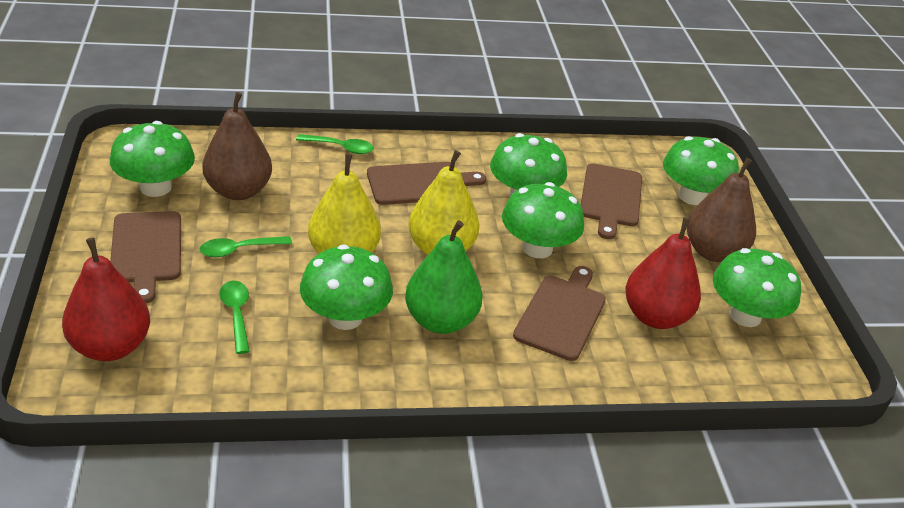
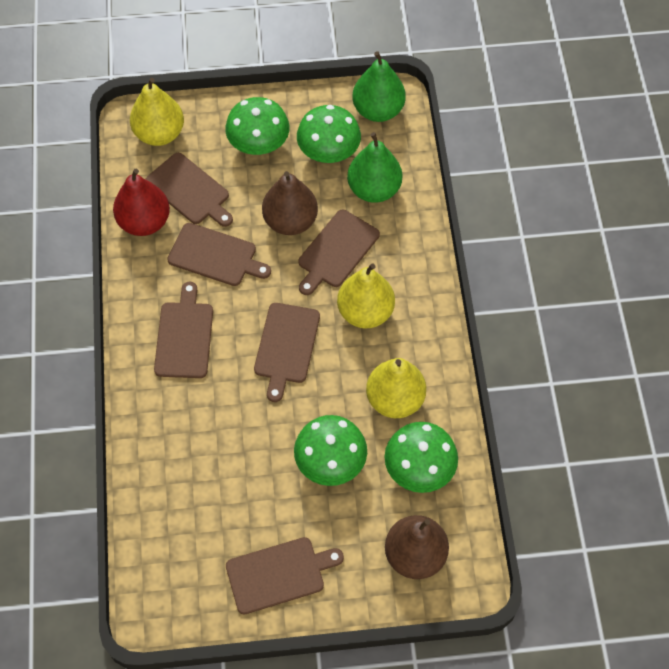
brown cutting board: [110,211,181,303] [367,162,486,205] [513,266,606,361] [581,163,642,239] = 4 -> [146,153,233,227] [154,282,213,378] [167,223,271,286] [226,537,344,615] [254,303,320,402] [298,210,380,295] = 6
green mushroom: [110,121,195,197] [300,245,393,330] [490,133,567,197] [502,182,584,258] [663,136,739,205] [713,248,801,327] = 6 -> [225,97,289,155] [294,415,367,486] [297,105,361,163] [385,422,458,493] = 4
green pear: [405,220,482,334] = 1 -> [347,132,402,203] [352,51,406,122] = 2
green spoon: [200,236,292,257] [220,281,250,354] [296,134,374,154] = 3 -> none = 0
red pear: [62,237,150,361] [625,217,701,329] = 2 -> [113,169,170,236] = 1
yellow pear: [308,154,381,254] [408,150,480,255] = 2 -> [130,78,184,146] [337,263,395,328] [366,358,426,418] = 3

